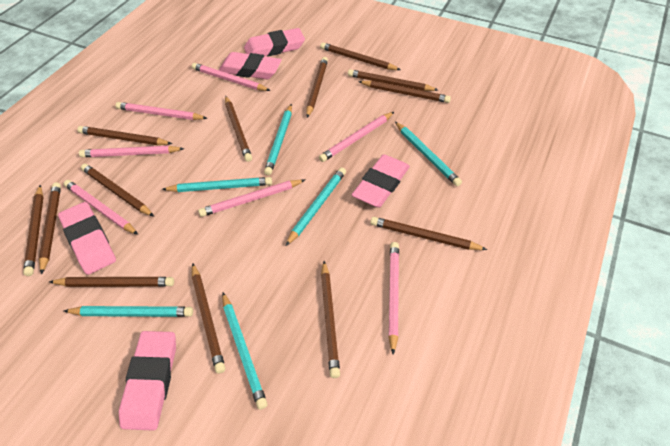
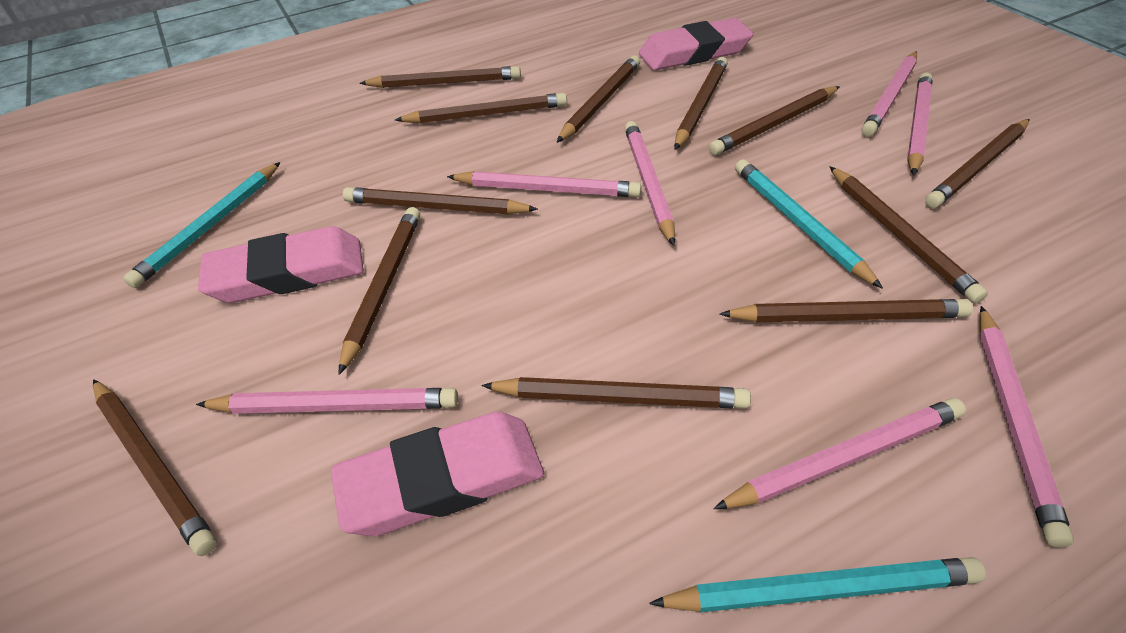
brown pencil: [23,185,44,276] [39,182,61,275] [49,277,174,287] [77,126,172,145] [81,164,154,217] [192,263,225,374] [225,96,252,162] [306,57,328,118] [320,42,401,70] [321,261,340,378] [348,69,438,91] [358,81,451,103] [370,217,487,250] = 13 -> [93,379,217,556] [338,207,420,375] [343,187,538,214] [359,66,521,88] [395,93,567,124] [481,377,751,409] [557,55,640,143] [674,57,728,150] [709,86,840,155] [720,299,973,322] [829,166,988,304] [925,119,1030,208] = 12
pink eraser: [58,202,116,275] [119,331,176,431] [219,52,282,79] [244,28,305,56] [352,154,410,208] = 5 -> [198,226,364,303] [331,412,544,536] [639,18,753,70] = 3
turquoise pencil: [64,306,193,317] [162,177,272,192] [222,293,268,410] [264,104,292,176] [286,167,346,246] [395,122,462,186] = 6 -> [123,162,280,288] [649,557,986,612] [735,159,883,289] = 3

